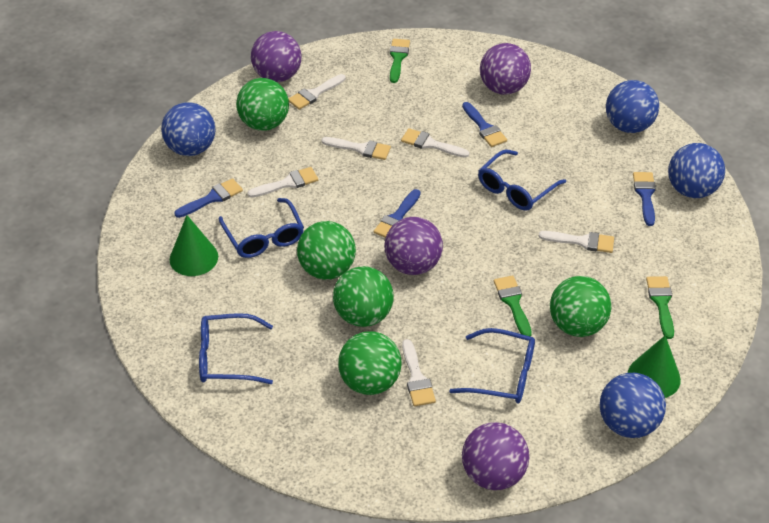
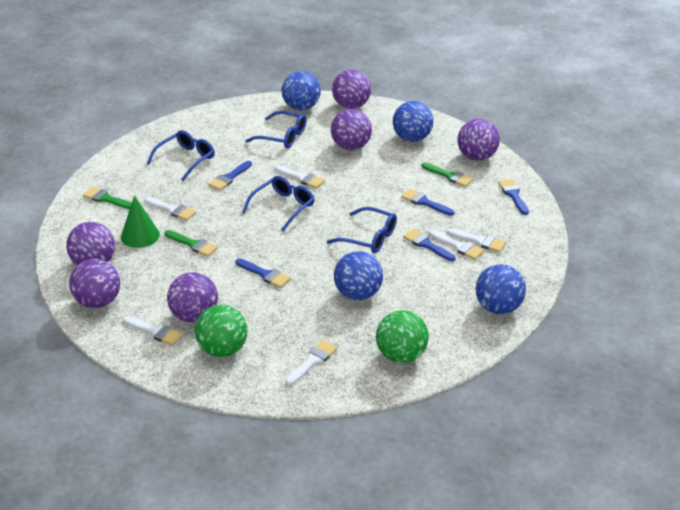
blue brush: [174,178,243,218] [374,189,421,238] [462,102,507,147] [633,172,656,226] = 4 -> [208,161,252,190] [236,258,291,288] [401,189,455,216] [403,229,456,261] [498,179,529,215] = 5
green ball: [236,78,289,131] [297,221,356,280] [333,266,394,327] [338,331,402,395] [550,276,611,337] = 5 -> [195,305,248,357] [376,310,429,363] = 2
green cone: [170,215,218,276] [628,335,681,398] = 2 -> [121,196,160,248] = 1
purple ball: [251,31,302,82] [384,217,443,275] [462,422,529,490] [480,43,531,95] = 4 -> [66,222,115,265] [69,259,120,308] [167,272,218,323] [331,109,372,150] [332,70,371,109] [457,119,500,161] = 6

